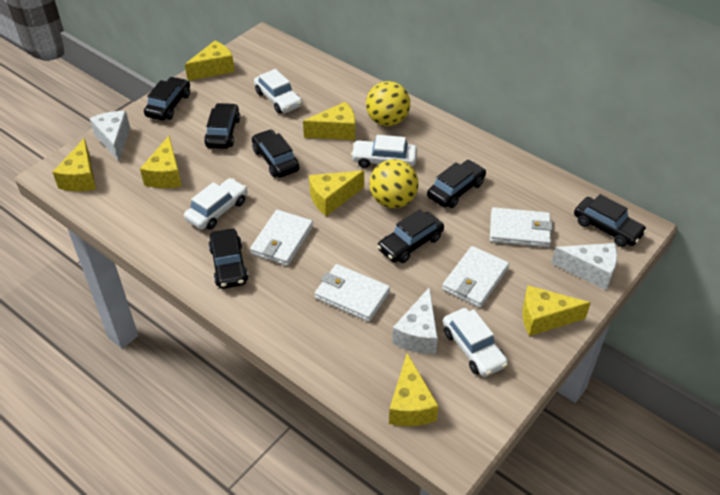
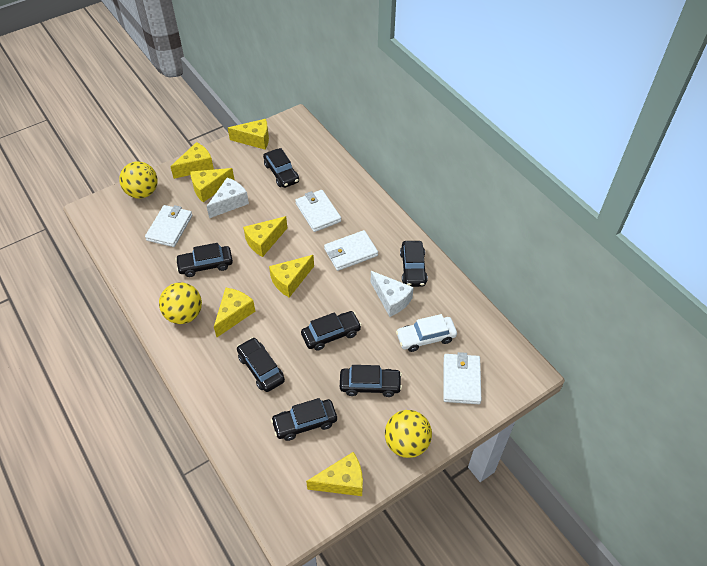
white car: [184,178,247,230] [254,69,302,113] [351,135,417,168] [443,308,508,377] = 4 -> [396,314,457,352] = 1
white cheese: [89,111,130,161] [392,287,438,354] [551,243,617,290] = 3 -> [206,178,249,218] [371,271,414,317] = 2
yellow ball: [366,81,410,126] [369,159,419,208] = 2 -> [119,162,158,198] [159,282,202,324] [385,410,432,458] = 3

